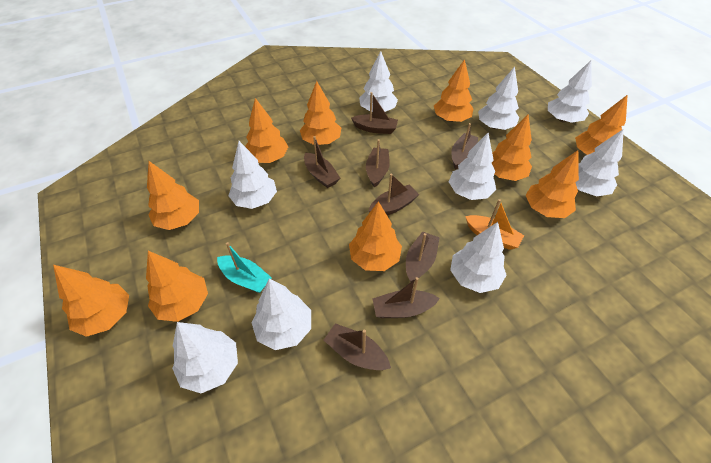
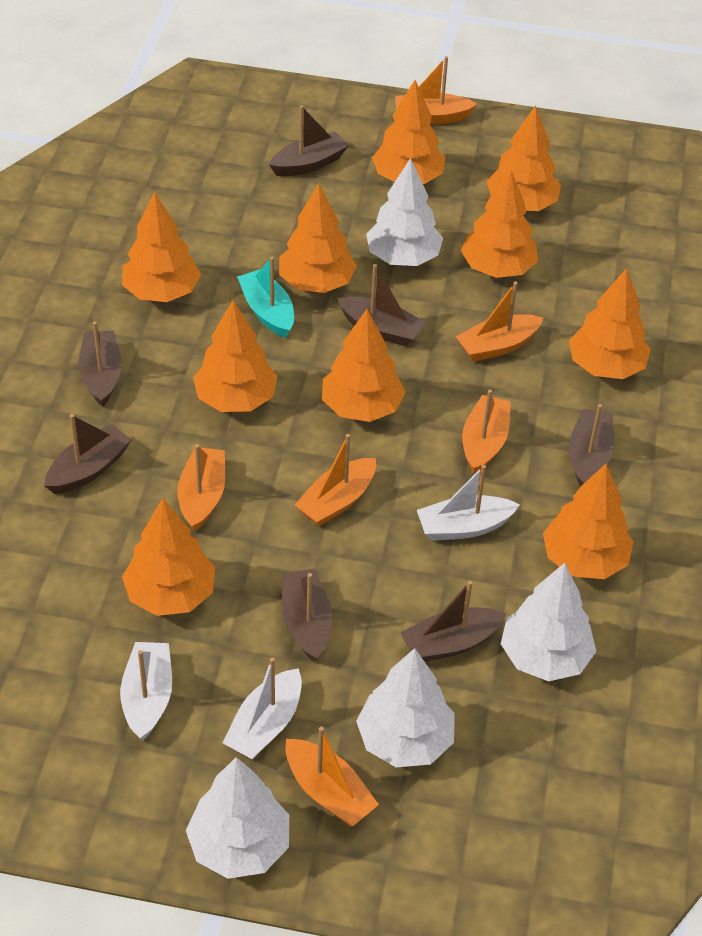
brown boat: [304,136,340,188] [324,323,391,370] [351,92,398,134] [366,139,390,188] [369,174,419,215] [372,277,440,318] [406,231,440,282] [451,123,478,169] = 8 -> [44,414,132,494] [78,321,122,407] [269,105,349,176] [282,569,333,662] [337,264,426,347] [400,581,506,662] [569,404,615,486] = 7
orange boat: [465,199,524,250] = 1 -> [177,444,225,532] [285,726,379,826] [295,434,376,526] [395,56,477,124] [456,281,543,362] [462,390,511,474] = 6
white boat: none = 0 -> [120,642,172,741] [223,657,302,760] [417,465,520,541] = 3
white tree: [172,322,238,393] [228,141,277,209] [252,279,311,350] [359,51,398,112] [449,133,496,200] [450,222,507,293] [478,67,519,130] [548,60,592,123] [575,129,624,196] = 9 -> [186,757,289,879] [356,648,455,767] [366,158,443,266] [501,563,596,681] = 4

